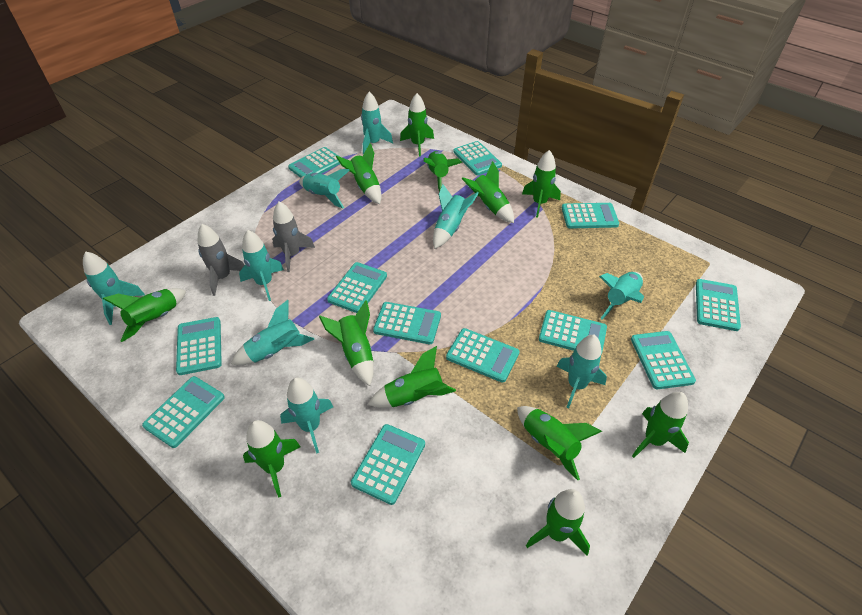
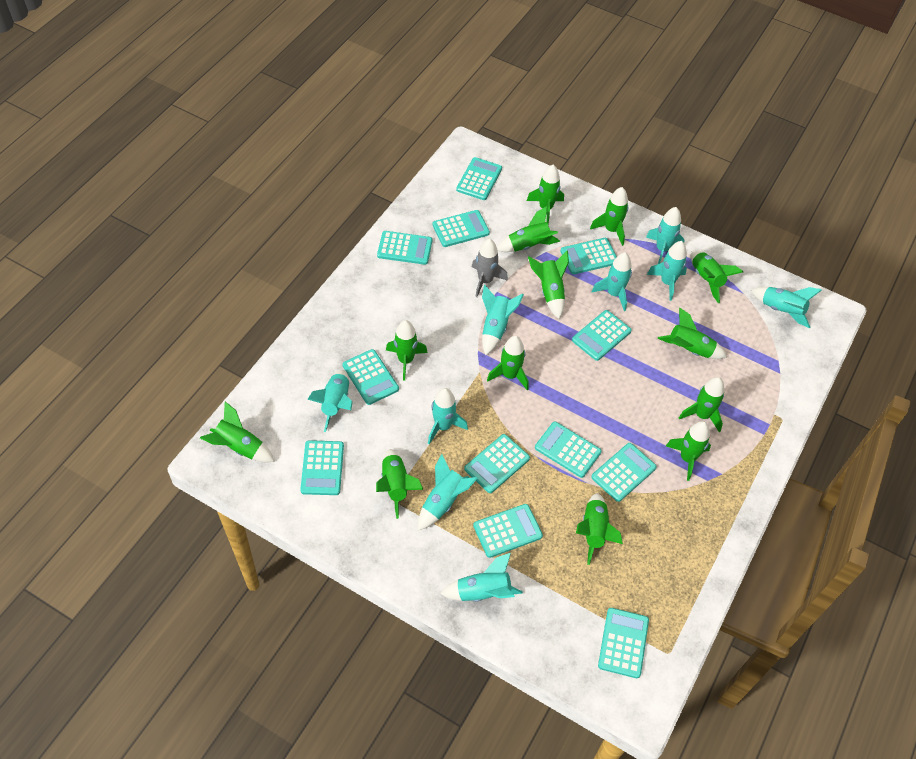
green rocket: [103,288,186,342] [243,420,301,498] [319,300,374,386] [336,143,382,204] [368,346,456,408] [400,93,434,157] [423,151,462,192] [462,161,514,223] [517,406,602,480] [522,150,561,218] [526,489,590,555] [632,392,689,458] = 12 -> [200,401,275,462] [376,449,423,519] [386,320,428,381] [487,336,529,390] [497,206,560,252] [527,165,564,224] [528,250,569,319] [576,493,623,565] [590,187,628,246] [657,307,727,359] [666,421,711,481] [679,377,725,432] [691,251,743,303] = 13
grey rocket: [198,224,244,296] [272,201,315,272] = 2 -> [472,239,508,297] = 1

